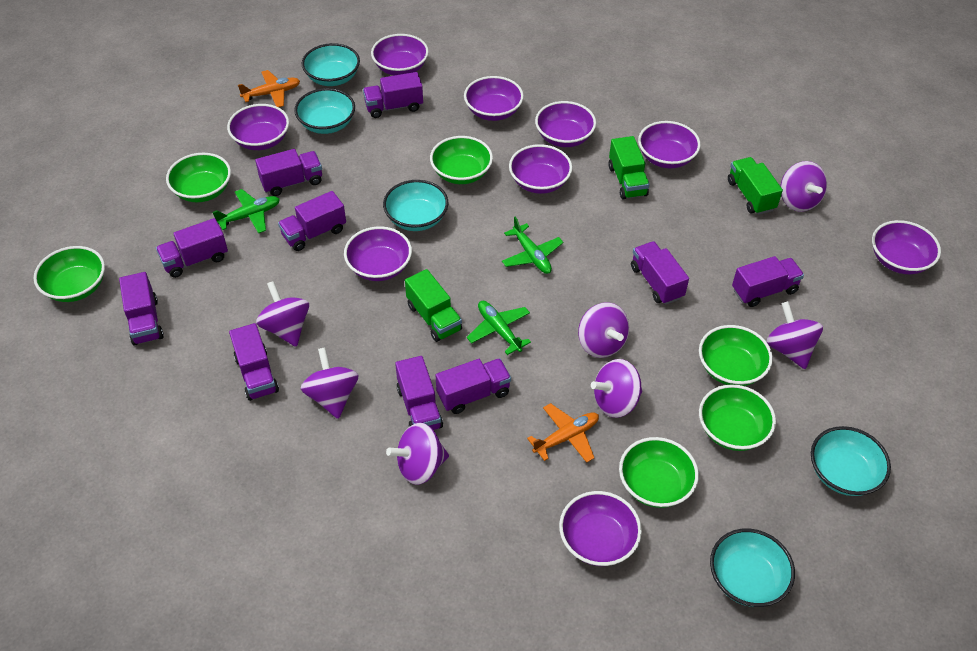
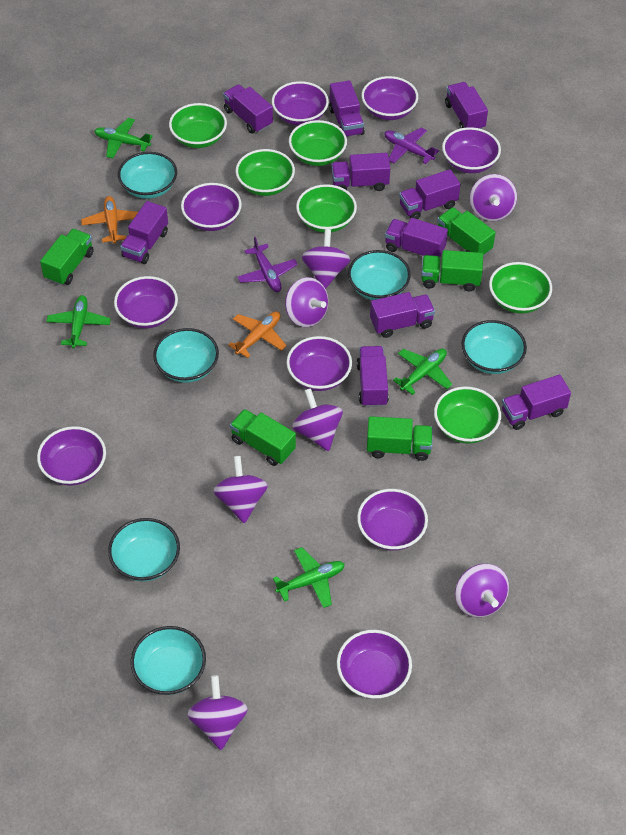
green plane: [212,189,280,233] [467,301,531,355] [502,217,563,274] = 3 -> [46,295,111,348] [94,118,153,158] [273,547,345,608] [393,349,452,395] = 4
green truck: [405,269,462,342] [608,136,650,200] [728,157,783,215] = 3 -> [40,229,94,286] [230,409,296,466] [367,416,433,461] [421,250,483,291] [437,207,496,257] = 5
purple plane: none = 0 -> [237,237,298,292] [384,128,439,164] = 2
turquoise bowl: [294,88,355,134] [302,43,360,86] [383,180,448,231] [710,529,795,607] [811,426,891,496] = 5 -> [108,518,180,582] [118,152,177,199] [131,626,206,695] [153,328,219,383] [348,250,411,300] [462,320,527,374] = 6

